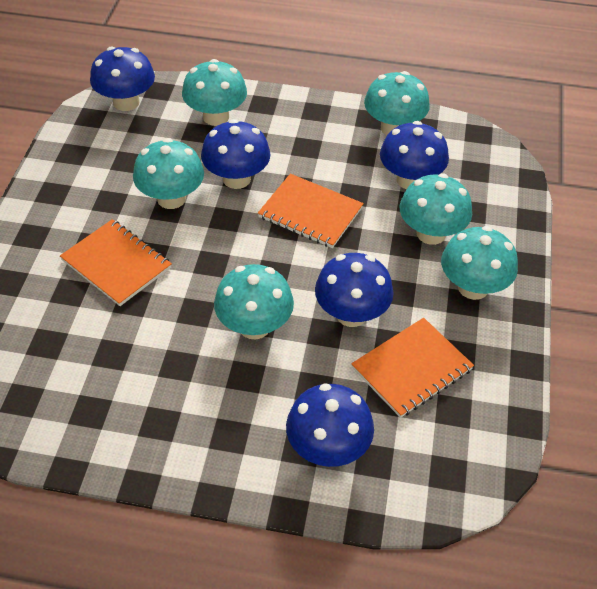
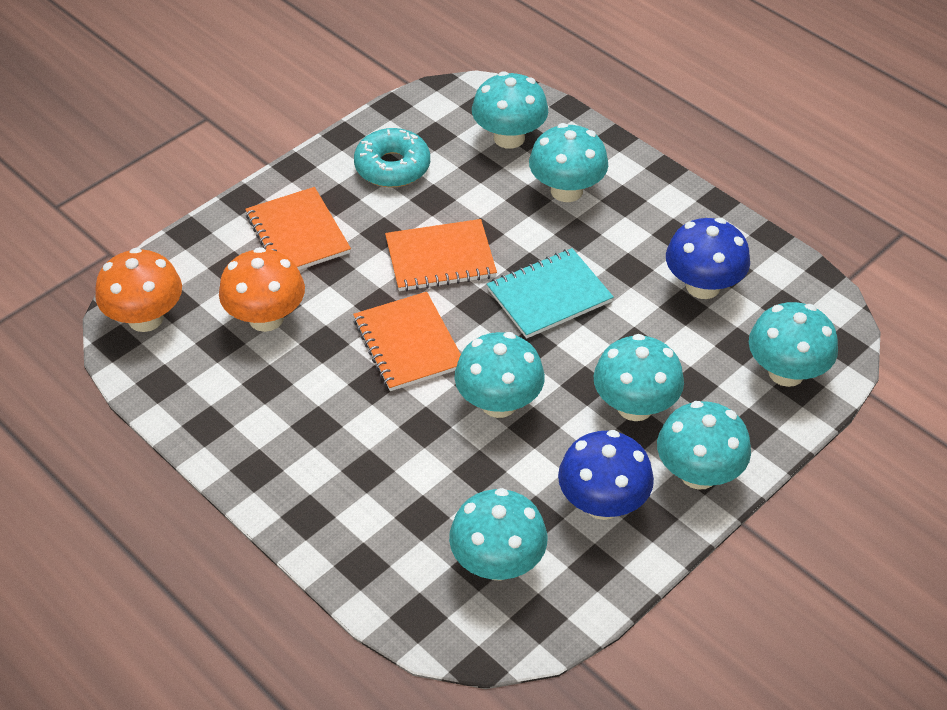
blue mushroom: [90,46,155,111] [201,119,270,189] [286,383,374,467] [315,253,394,327] [380,121,449,189] = 5 -> [558,430,654,520] [666,218,750,299] = 2
orange mushroom: none = 0 -> [95,248,182,332] [219,247,305,332] = 2
turquoise donut: none = 0 -> [354,128,430,187] = 1
turquoise mushroom: [133,138,204,209] [182,59,247,126] [214,264,294,340] [364,71,430,135] [400,173,472,245] [441,226,518,300] = 6 -> [449,488,547,581] [455,332,545,418] [472,71,548,149] [529,123,608,202] [593,334,684,421] [657,401,751,490] [749,302,838,387] = 7
turquoise notebook: none = 0 -> [487,248,614,339] = 1

